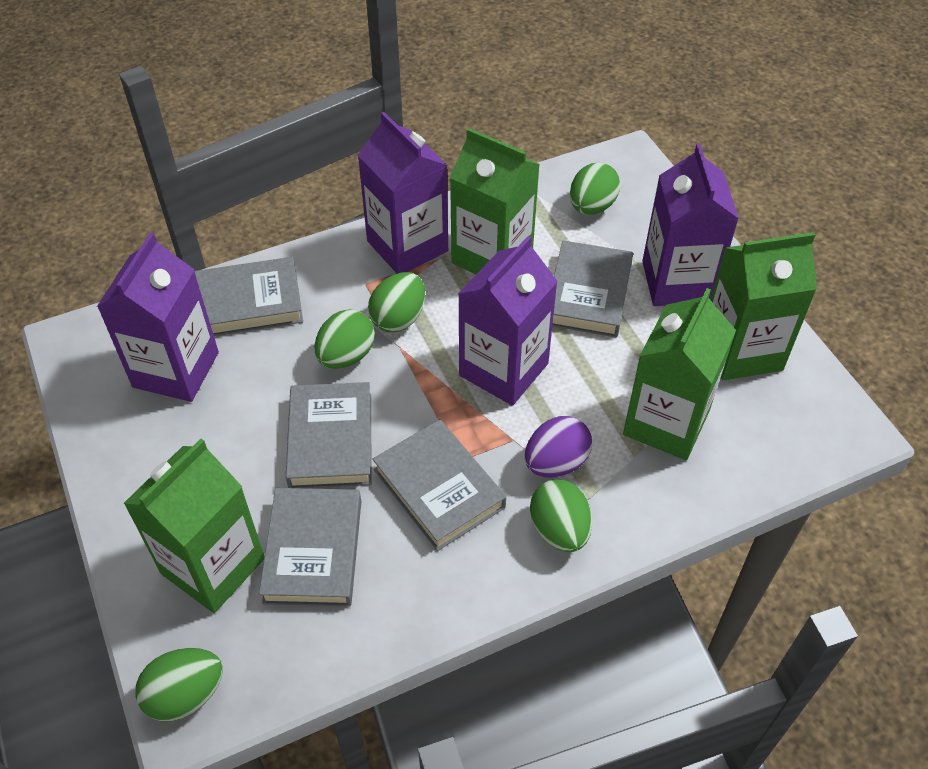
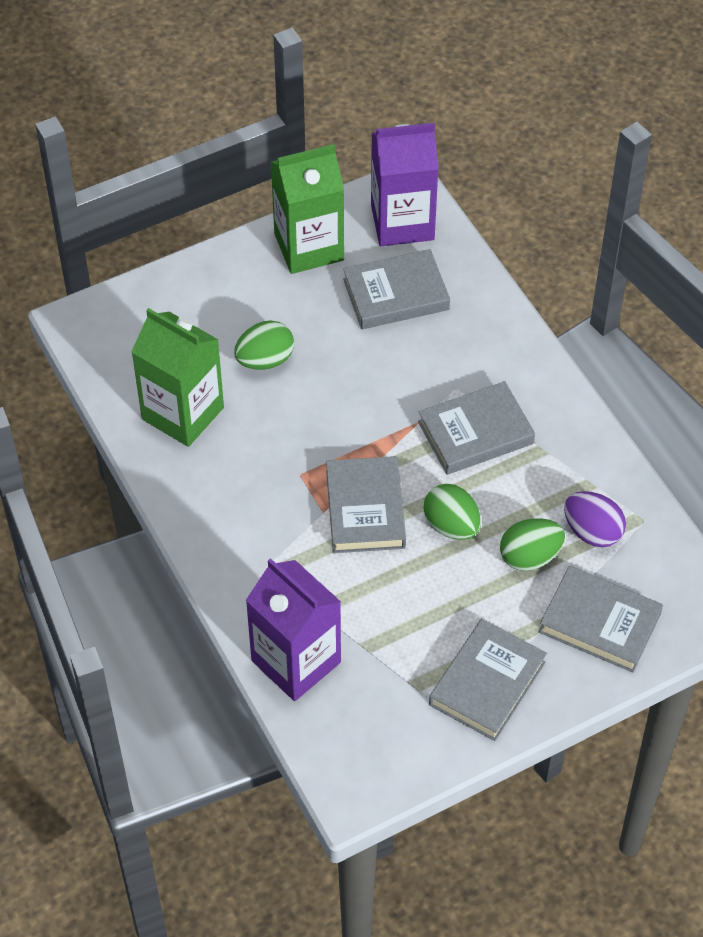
green carton: [124,439,265,613] [450,128,540,274] [623,288,736,460] [710,232,817,380] = 4 -> [131,308,224,447] [271,144,344,274] = 2
green egg: [135,648,223,721] [314,309,375,369] [368,272,425,332] [530,479,592,552] [570,163,620,215] = 5 -> [234,320,294,370] [423,484,481,540] [500,518,565,571] = 3
purple carton: [97,232,219,402] [358,112,448,274] [458,236,558,406] [642,144,739,306] = 4 -> [246,558,341,701] [371,123,439,246] = 2

